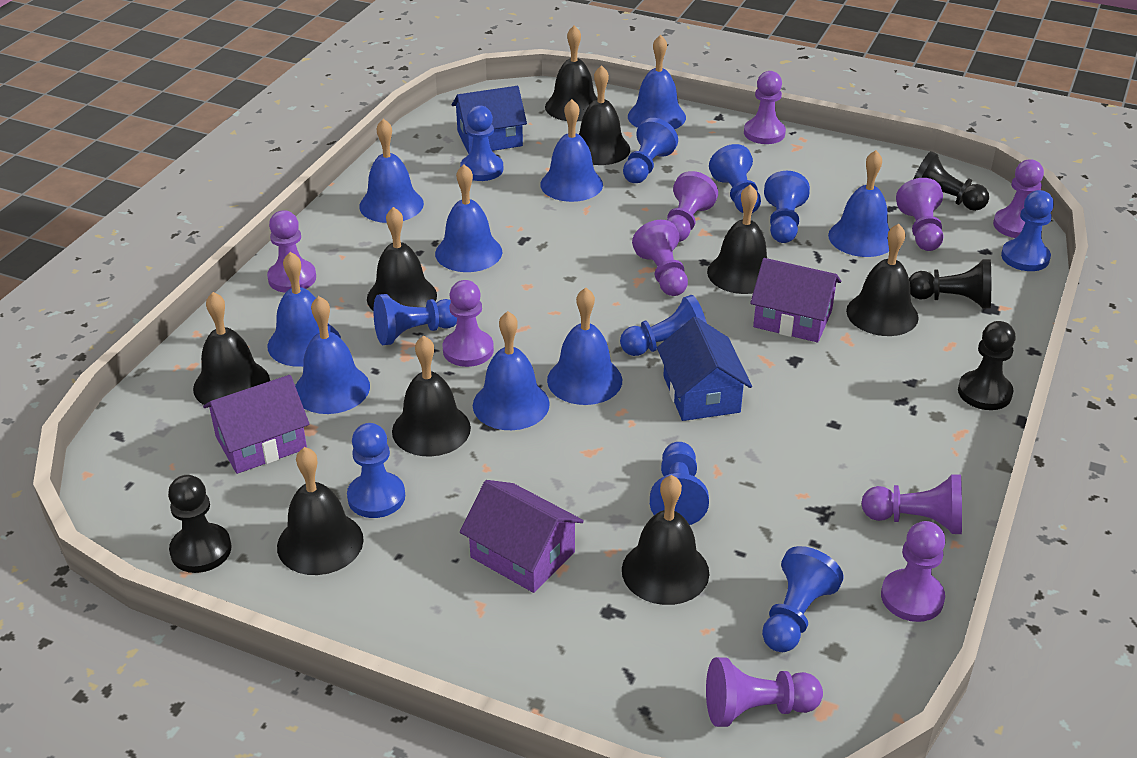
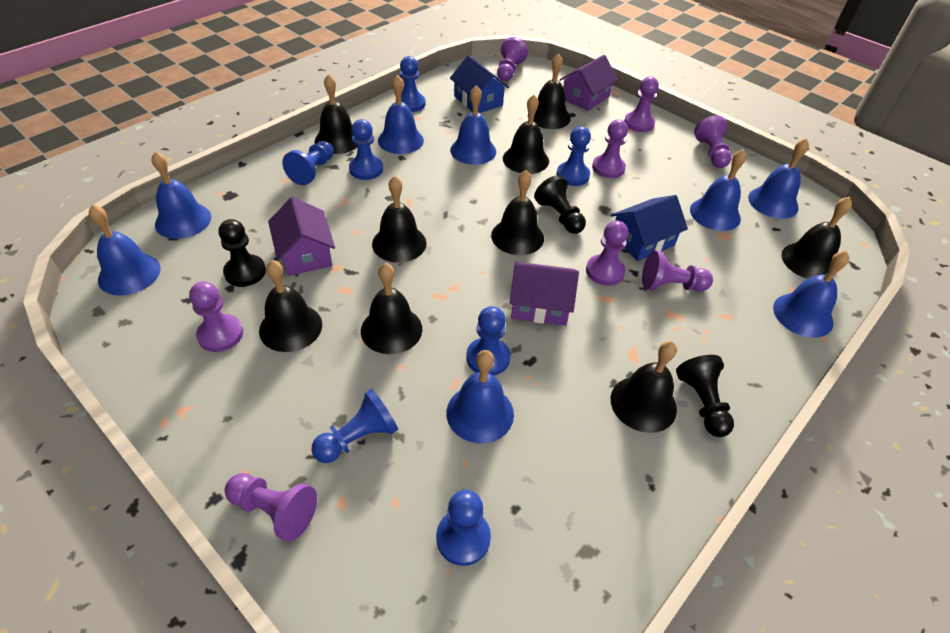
black pawn: [168,475,232,573] [909,259,991,309] [913,151,989,211] [958,321,1016,410] = 4 -> [219,219,266,287] [534,175,586,234] [676,355,734,437] = 3
blue bell: [267,252,341,367] [295,296,370,414] [359,119,424,223] [435,164,502,272] [473,311,550,430] [540,99,603,202] [547,287,622,405] [628,35,686,129] [828,150,890,257] = 9 -> [89,204,161,296] [152,151,211,239] [378,75,424,154] [446,350,514,443] [450,85,496,165] [690,149,746,231] [748,138,809,219] [773,251,849,338] = 8
blue pawn: [347,423,405,518] [373,294,457,345] [460,105,503,181] [620,295,707,356] [623,118,678,183] [650,442,709,525] [709,144,761,213] [762,546,844,652] [764,171,810,243] [1001,190,1054,271] = 10 -> [282,141,334,185] [312,389,398,463] [349,119,383,180] [400,56,426,112] [436,490,491,566] [466,306,510,376] [556,126,591,186] = 7
purple pawn: [267,210,316,293] [443,280,494,367] [632,220,688,296] [667,171,718,242] [706,657,823,727] [744,71,786,144] [861,475,962,534] [881,521,945,622] [896,178,943,251] [993,160,1044,238] = 10 -> [189,281,243,352] [225,473,317,541] [497,37,528,81] [586,221,628,286] [592,119,628,178] [624,76,659,132] [642,250,713,292] [694,115,732,168] = 8

